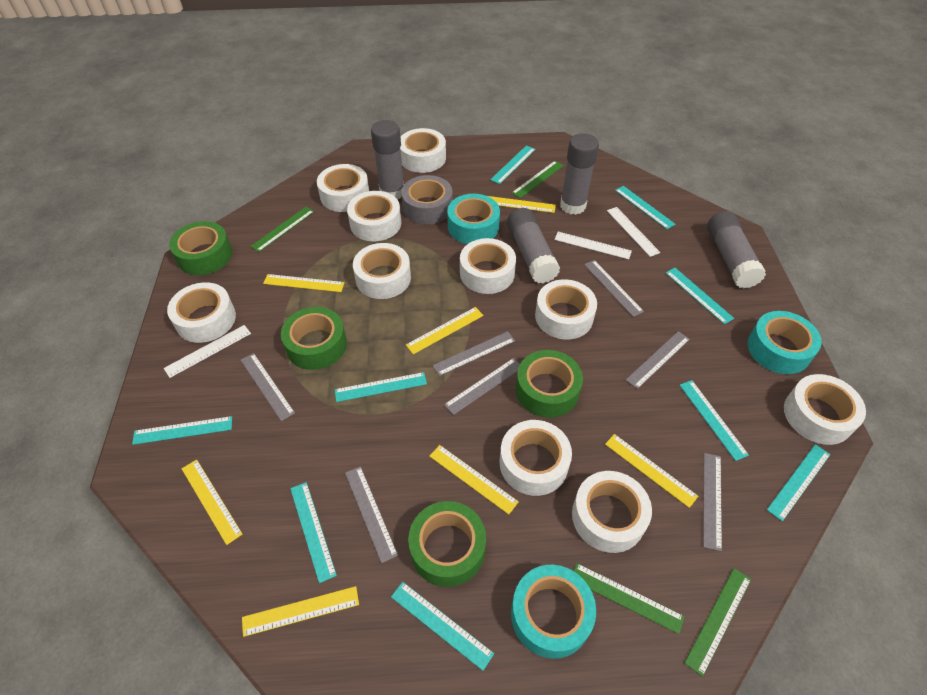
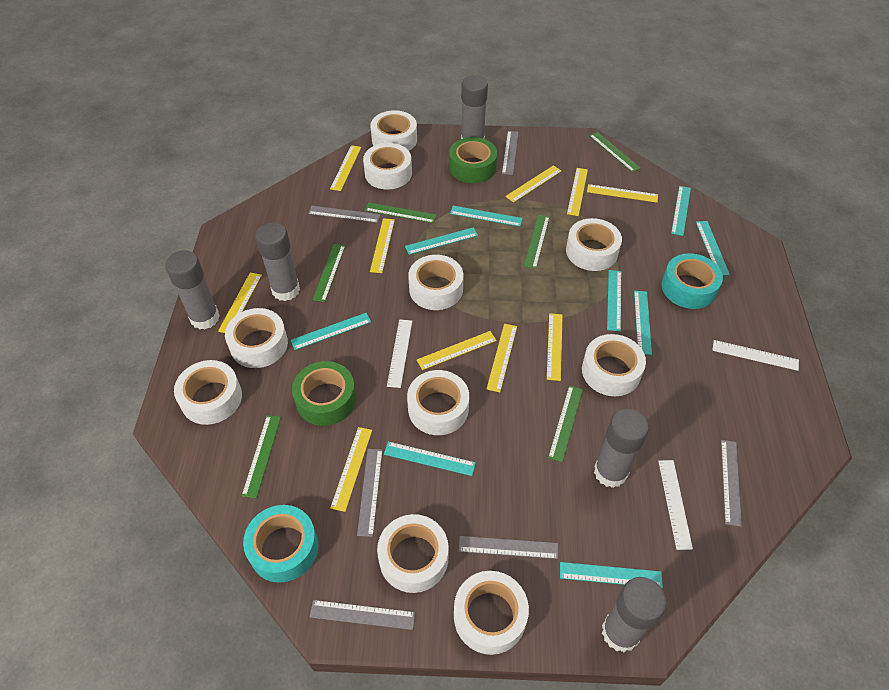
green ruler: [250,207,314,252] [512,161,564,198] [574,563,685,634] [684,568,751,677] = 4 -> [242,415,281,498] [313,244,345,302] [365,202,437,223] [524,215,550,269] [548,385,583,463] [589,132,641,172] = 6
green tape: [169,221,233,275] [281,307,347,370] [408,501,486,587] [516,350,583,418] = 4 -> [292,361,356,426] [449,137,497,183] = 2
grey glue stick: [371,120,404,199] [507,208,560,283] [560,133,599,215] [707,211,766,289] = 4 -> [165,250,220,330] [255,222,300,301] [461,75,488,139] [594,409,649,488] [602,577,667,652] = 5
grey ruler: [241,353,295,421] [345,466,398,563] [433,331,515,376] [444,358,520,415] [584,260,644,317] [626,331,690,389] [703,453,722,551] = 7 -> [308,206,381,223] [310,600,415,630] [357,449,383,537] [459,536,558,559] [502,131,518,175] [721,440,742,527] = 6
grey tape: [401,175,453,224] = 1 -> none = 0
turquoise tape: [447,194,500,244] [511,565,596,659] [748,311,822,374] = 3 -> [243,505,318,583] [661,253,723,309] = 2
yellow ruler: [182,459,243,545] [242,586,359,637] [263,274,345,292] [406,307,484,354] [429,445,519,514] [488,196,556,213] [605,434,698,508] = 7 -> [218,273,262,333] [330,145,361,191] [330,427,372,512] [370,218,395,273] [417,331,497,370] [487,324,517,392] [505,165,561,203] [547,313,563,381] [567,168,588,216] [587,184,658,203] = 10

